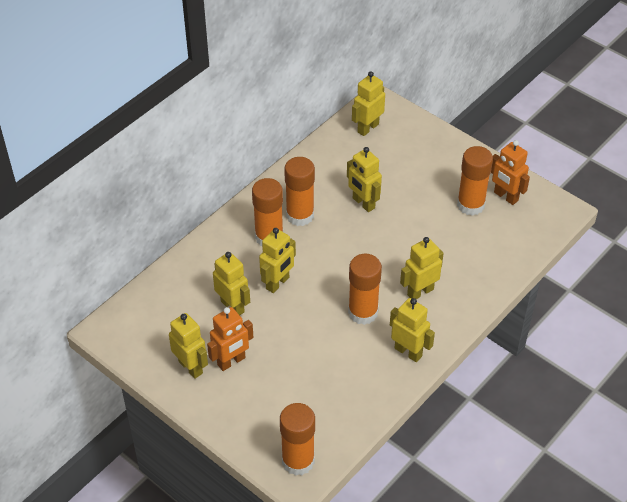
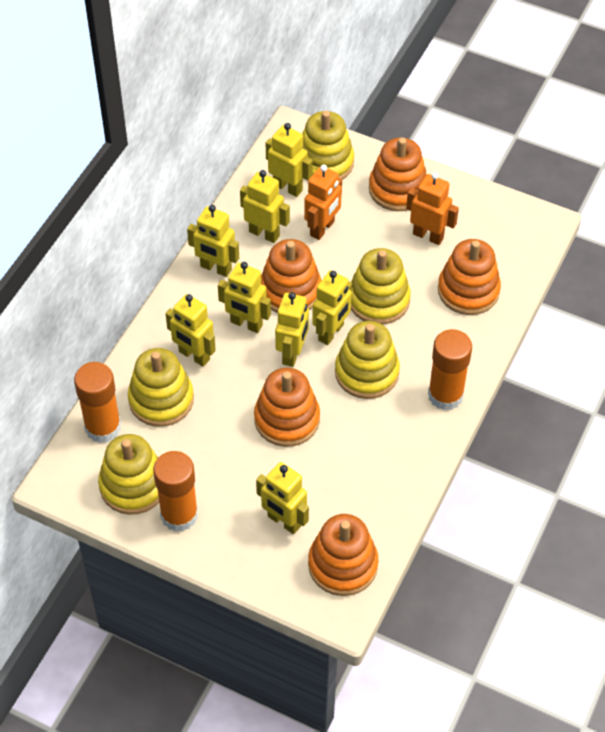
orange glue stick: [252,178,283,246] [280,403,315,476] [284,157,315,226] [348,254,382,325] [457,146,493,216] = 5 -> [74,362,121,443] [153,451,198,532] [428,329,472,411] = 3
orange stacking toy: none = 0 -> [254,368,320,447] [261,239,322,313] [308,514,378,596] [369,137,427,211] [438,239,501,315] = 5
yellow robot: [169,313,208,379] [213,252,250,315] [259,228,296,293] [347,147,382,212] [352,71,385,136] [390,298,435,362] [400,237,444,299] = 7 -> [165,294,216,367] [187,205,239,277] [218,262,271,333] [240,170,290,243] [256,462,309,534] [266,123,313,197] [275,292,309,367] [312,270,352,345] = 8
yellow stacking toy: none = 0 -> [98,434,159,515] [128,348,194,427] [302,111,354,180] [335,321,400,399] [351,248,411,324] = 5

